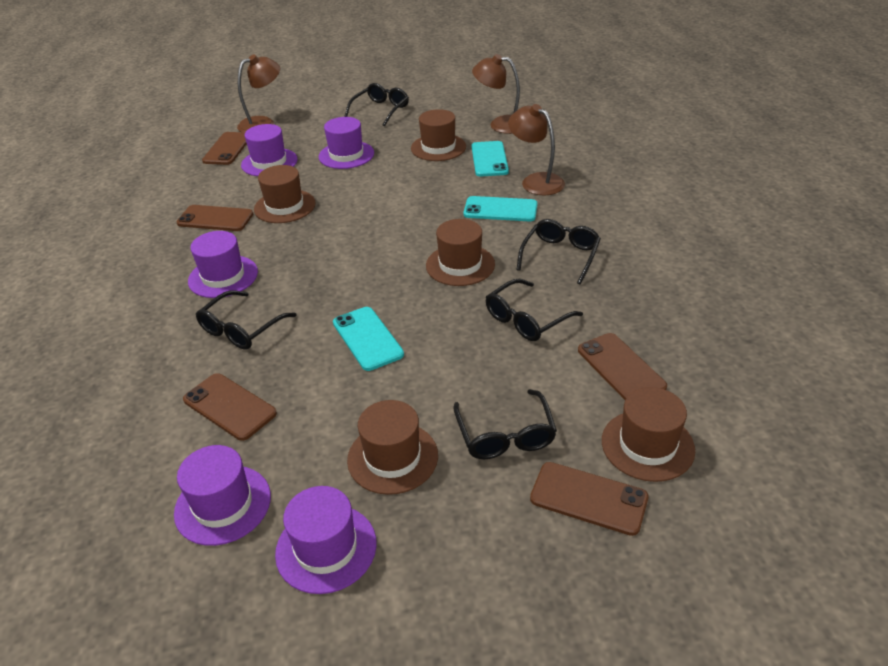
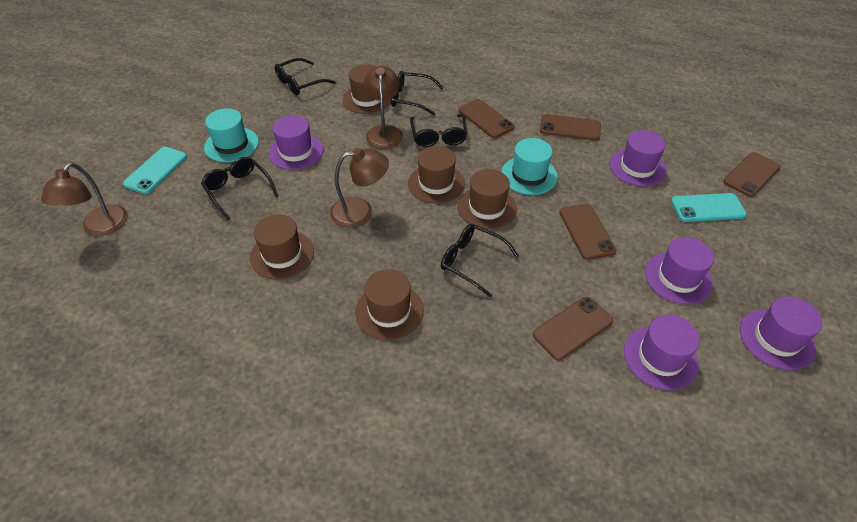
turquoise hat: none = 0 -> [204,108,259,162] [501,138,558,195] = 2
turquoise phone: [333,307,404,371] [464,196,537,221] [472,141,509,177] = 3 -> [123,147,187,194] [671,193,747,222] = 2

